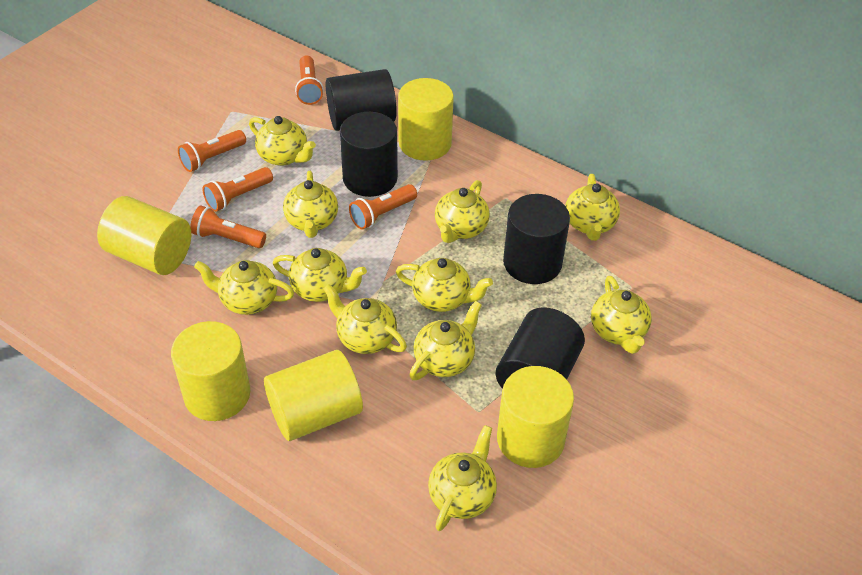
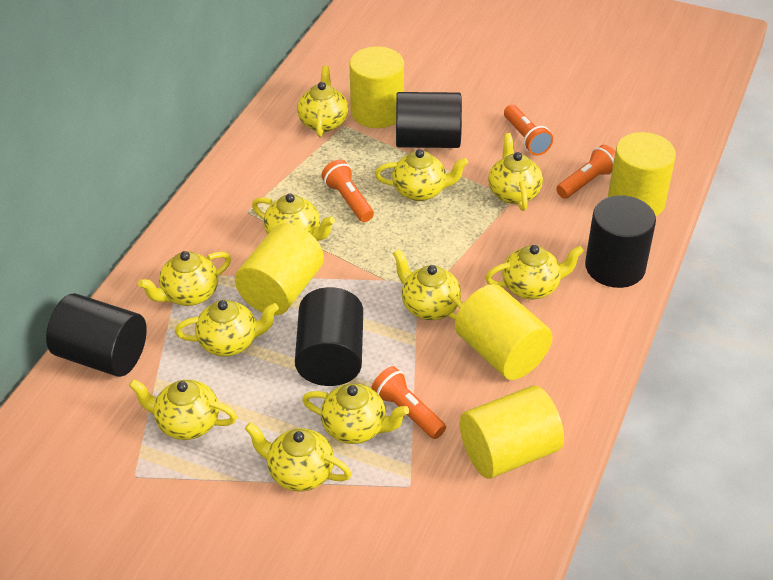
orange flashlight: [178,130,246,172] [190,206,266,248] [203,167,273,212] [295,55,324,105] [349,184,417,230] = 5 -> [322,160,374,222] [371,366,446,439] [504,105,553,155] [556,145,615,198] = 4

